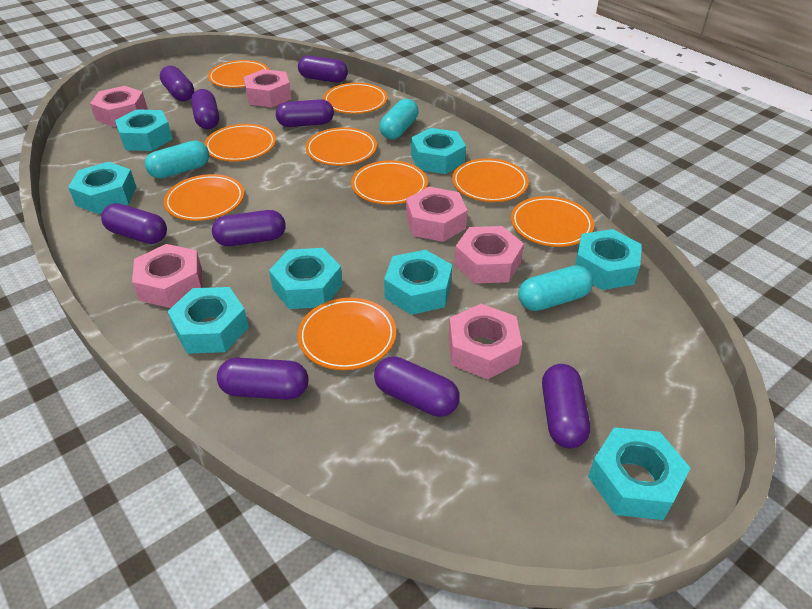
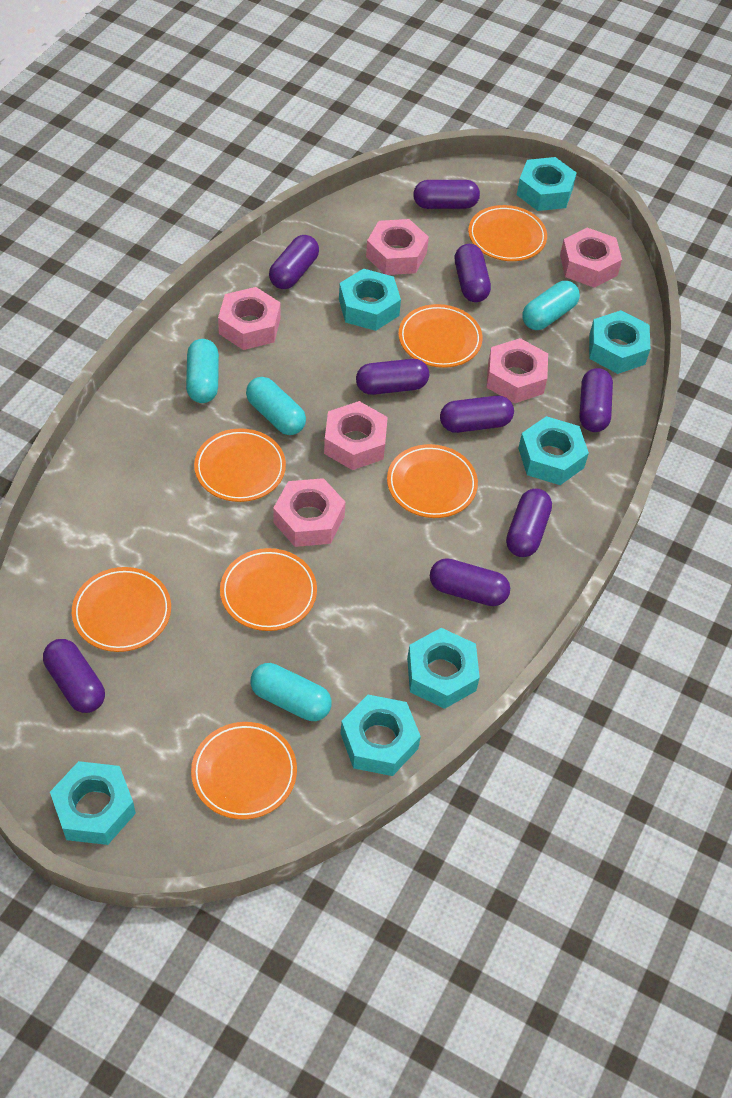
orange plate: [164,174,244,221] [204,124,276,162] [208,60,269,88] [298,298,396,370] [306,127,377,166] [323,83,388,114] [351,160,428,205] [452,158,529,202] [511,196,594,247] = 9 -> [72,567,171,652] [191,722,297,819] [194,428,286,502] [220,548,317,631] [387,444,478,518] [399,304,483,368] [468,205,547,261] = 7
turquoise capsule: [145,141,209,179] [380,99,419,139] [518,265,593,311] = 3 -> [186,339,219,403] [246,377,306,435] [250,663,332,721] [522,281,580,330] = 4
turquoise nut: [68,162,136,214] [115,109,173,151] [167,287,249,354] [269,248,342,309] [384,250,452,315] [411,128,466,174] [575,229,642,290] [588,427,691,520] = 8 -> [50,761,136,845] [339,268,401,331] [341,695,421,776] [407,628,480,709] [517,157,577,211] [518,416,589,485] [589,310,651,374] = 7

